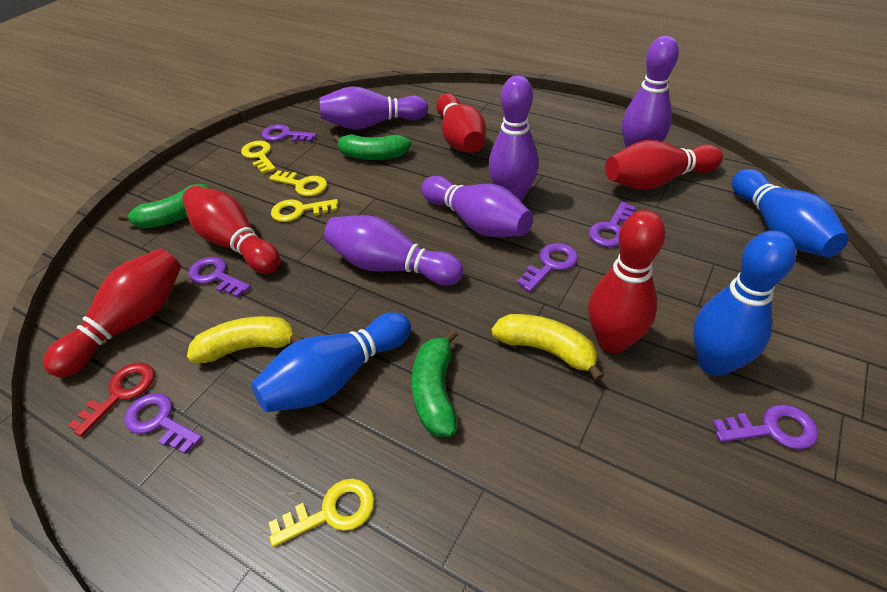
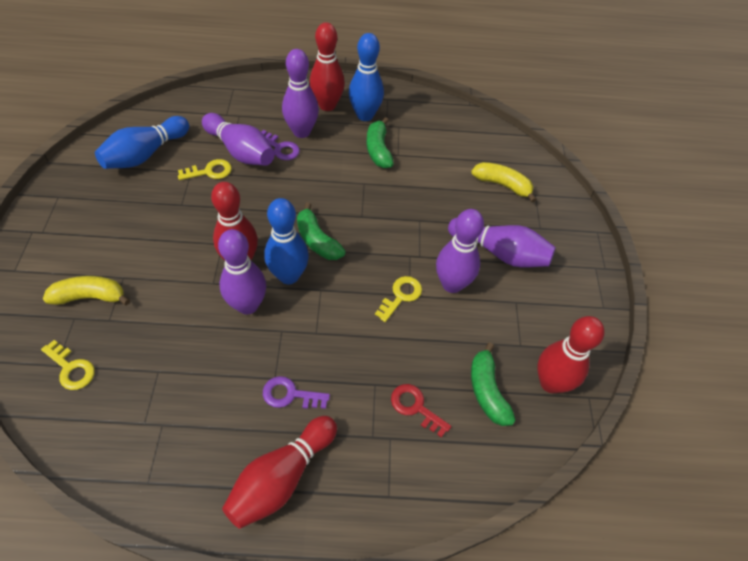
purple key: [125,393,202,454] [189,257,251,298] [262,124,317,142] [517,243,578,292] [589,202,636,247] [712,404,818,449] = 6 -> [262,130,300,160] [263,376,330,409] = 2
red bowling pin: [43,249,181,378] [182,186,280,274] [436,93,486,153] [588,210,666,353] [605,140,723,190] = 5 -> [211,182,258,260] [222,416,337,529] [310,22,345,111] [537,316,605,393] = 4
yellow key: [241,141,276,174] [269,170,327,196] [269,479,375,547] [271,199,338,222] = 4 -> [41,340,95,390] [178,159,232,180] [375,276,422,322] = 3

